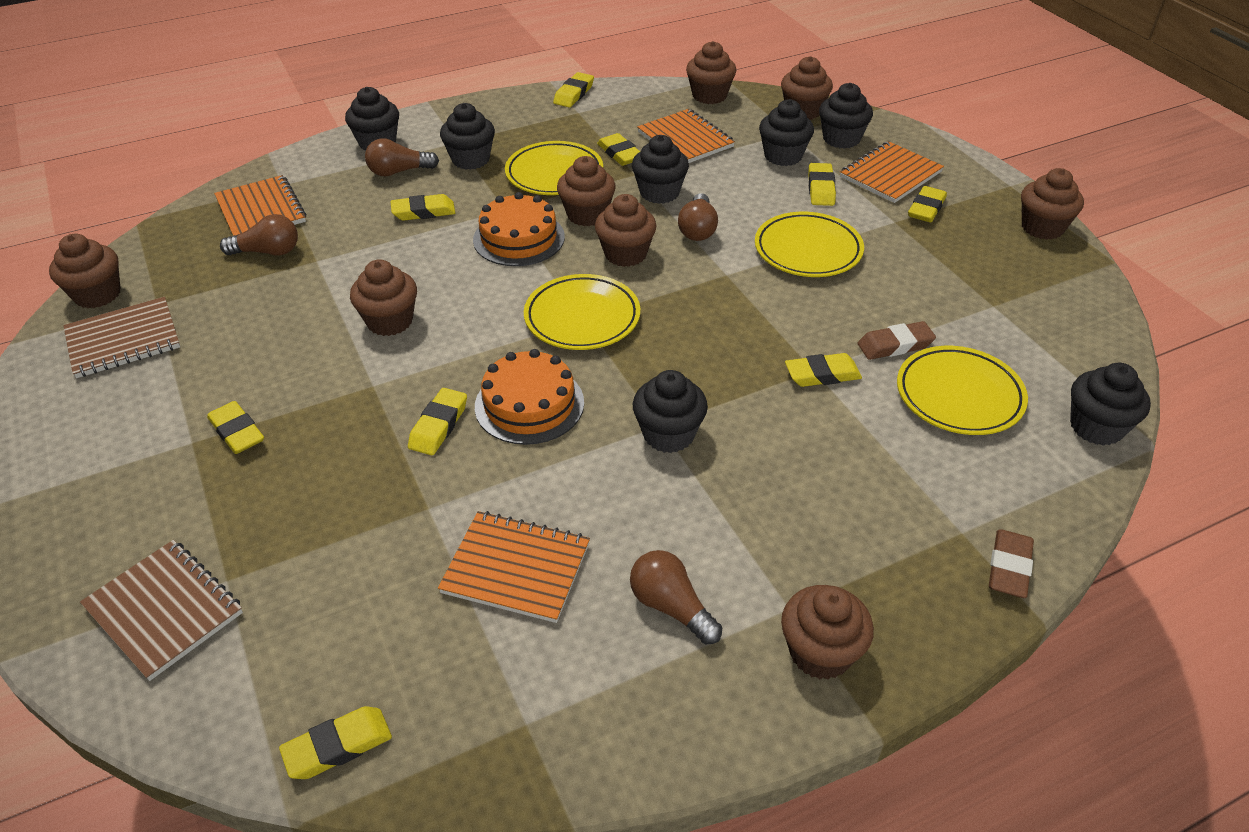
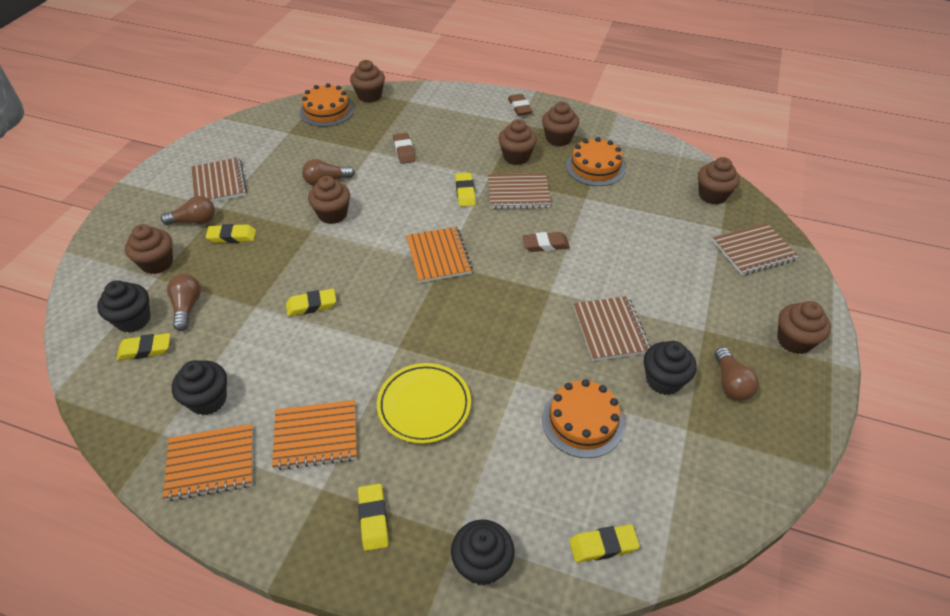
black cupcake: [345,87,399,150] [440,103,495,170] [632,135,689,204] [633,370,708,453] [759,99,814,166] [819,83,873,149] [1070,363,1151,446] = 7 -> [97,280,151,333] [172,360,227,415] [451,520,515,586] [644,341,697,395] = 4
brown cupcake: [49,233,121,308] [350,259,417,336] [557,156,616,226] [595,194,656,267] [686,41,736,104] [781,56,833,120] [781,585,874,680] [1021,168,1084,240] = 8 -> [125,224,173,274] [308,176,350,224] [350,60,385,103] [498,119,537,165] [542,102,579,146] [698,157,740,205] [777,301,831,354] = 7
brown eraser: [858,321,936,360] [989,529,1034,598] = 2 -> [393,133,415,164] [508,94,533,116] [522,232,570,252] = 3
brown notebook: [63,297,180,378] [80,540,243,681] = 2 -> [191,158,247,202] [488,173,551,209] [573,296,651,361] [712,223,799,275] = 4
orange cake: [473,192,565,266] [475,349,584,445] = 2 -> [300,83,354,127] [542,379,625,458] [566,137,626,186] = 3
orange notebook: [214,175,306,236] [438,511,590,623] [637,109,735,163] [840,141,944,203] = 4 -> [163,424,253,501] [272,400,357,470] [406,227,473,283] = 3
yellow eraser: [207,401,264,454] [279,706,392,779] [390,194,455,221] [408,388,467,455] [553,72,594,107] [597,133,640,166] [785,353,862,387] [808,163,836,206] [908,186,947,222] = 9 -> [116,333,171,360] [206,224,256,243] [286,289,336,316] [358,484,389,551] [455,173,476,207] [569,524,640,563] = 6
yellow plate: [505,141,603,195] [524,274,640,350] [755,212,864,277] [897,346,1028,435] = 4 -> [377,363,471,444] = 1

